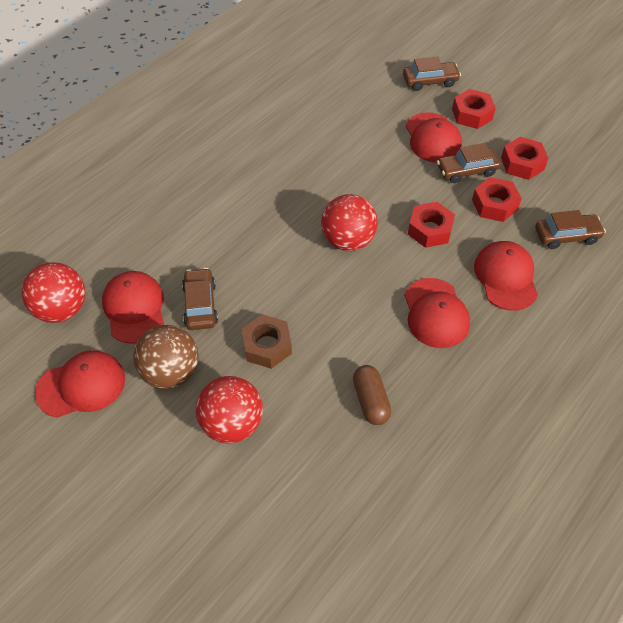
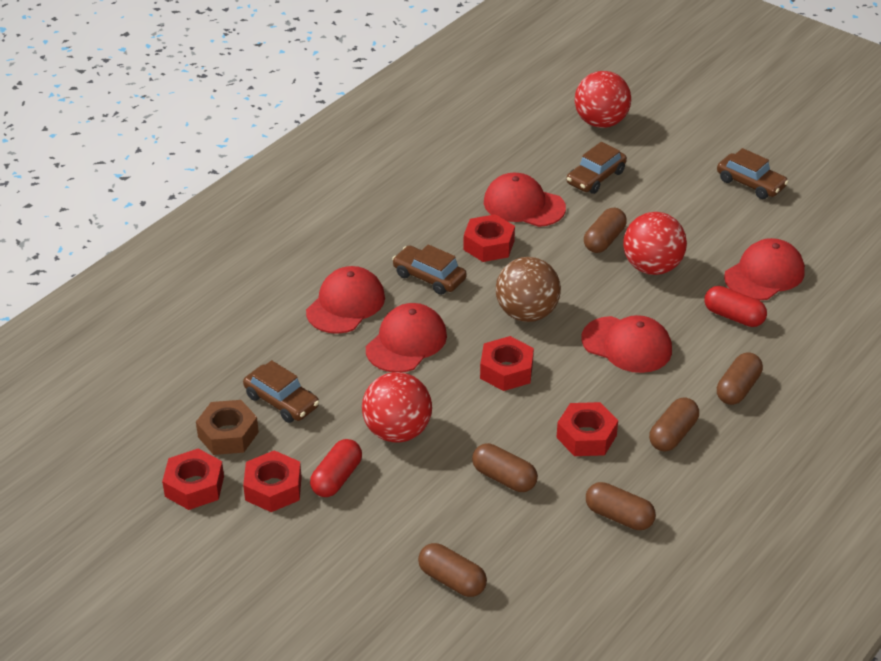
brown capsule: [353,365,391,425] = 1 -> [418,543,487,597] [472,443,538,492] [584,208,627,253] [586,482,656,530] [649,397,699,452] [717,352,763,405] = 6
red capsule: none = 0 -> [310,439,362,497] [705,286,767,327] = 2
red nut: [408,202,455,248] [452,89,496,129] [472,177,522,222] [501,137,549,180] = 4 -> [162,448,224,510] [243,450,302,512] [463,214,515,262] [480,336,534,391] [556,402,618,456] = 5

